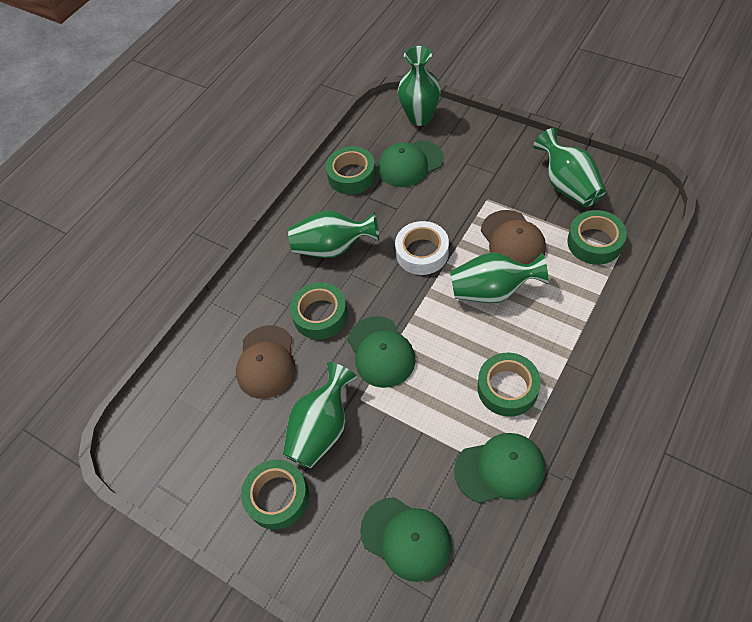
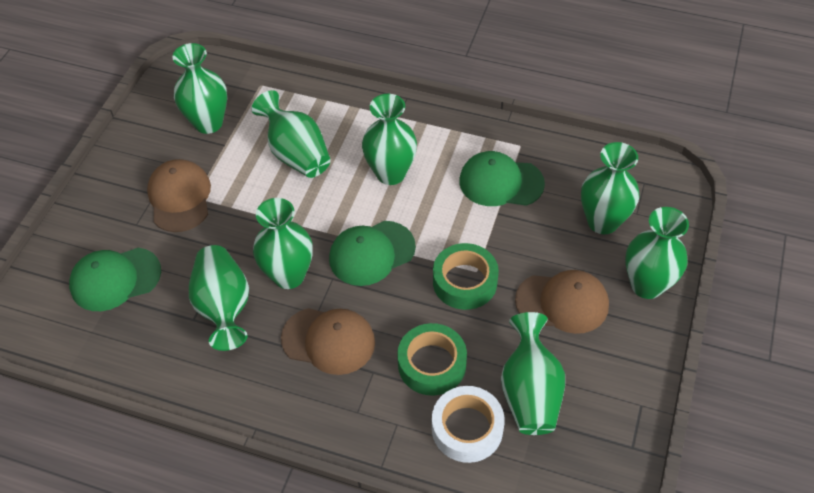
brown cap: [236,325,296,399] [481,210,546,264] = 2 -> [147,159,211,232] [281,308,375,375] [515,270,609,334] = 3
green cap: [348,316,416,388] [360,497,452,582] [378,140,444,187] [454,433,545,503] = 4 -> [69,248,161,311] [329,221,416,286] [459,151,545,206] = 3
green tape: [241,460,309,530] [290,282,348,339] [326,146,376,194] [477,353,541,417] [567,210,627,265] = 5 -> [397,323,467,396] [433,243,499,310] = 2
green vase: [283,362,357,468] [288,210,379,258] [398,46,441,126] [450,252,549,303] [533,128,606,207] = 5 -> [172,43,227,134] [189,245,249,351] [251,90,331,178] [253,198,313,289] [362,94,417,185] [501,312,565,435] [581,142,639,234] [625,207,689,299] = 8

